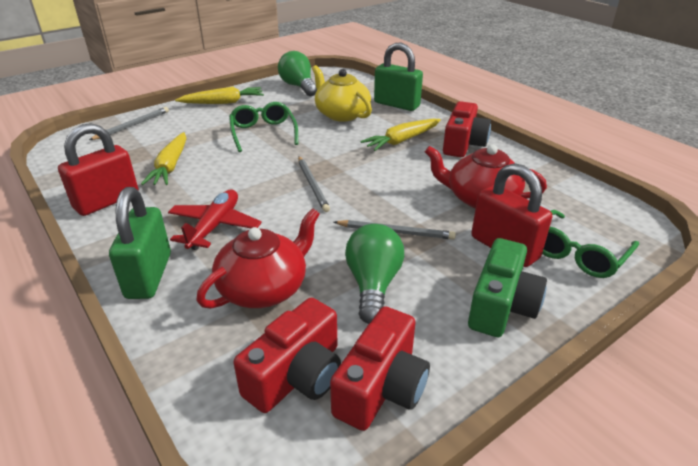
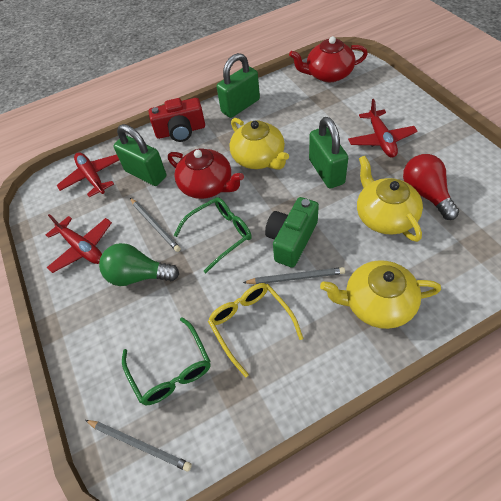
green light bulb: [278,51,317,96] [345,224,404,324] = 2 -> [99,243,179,286] = 1
green padlock: [109,187,171,299] [374,43,423,111] = 2 -> [113,124,166,186] [217,53,260,118] [309,117,348,188] = 3
red camera: [233,298,341,413] [330,306,430,431] [443,101,491,157] = 3 -> [149,98,205,142] = 1
red light bulb: none = 0 -> [403,154,459,220] = 1
red padlock: [58,123,139,216] [471,163,552,267] = 2 -> none = 0
red plane: [168,190,262,250] = 1 -> [45,214,112,273] [57,152,119,197] [348,99,418,157] = 3
yellow carrot: [141,132,186,185] [175,87,264,104] [360,119,441,151] = 3 -> none = 0
yellow glasses: none = 0 -> [208,283,303,377] = 1
yellow teapot: [312,65,372,122] = 1 -> [229,118,289,170] [320,260,441,329] [357,156,423,242] = 3

